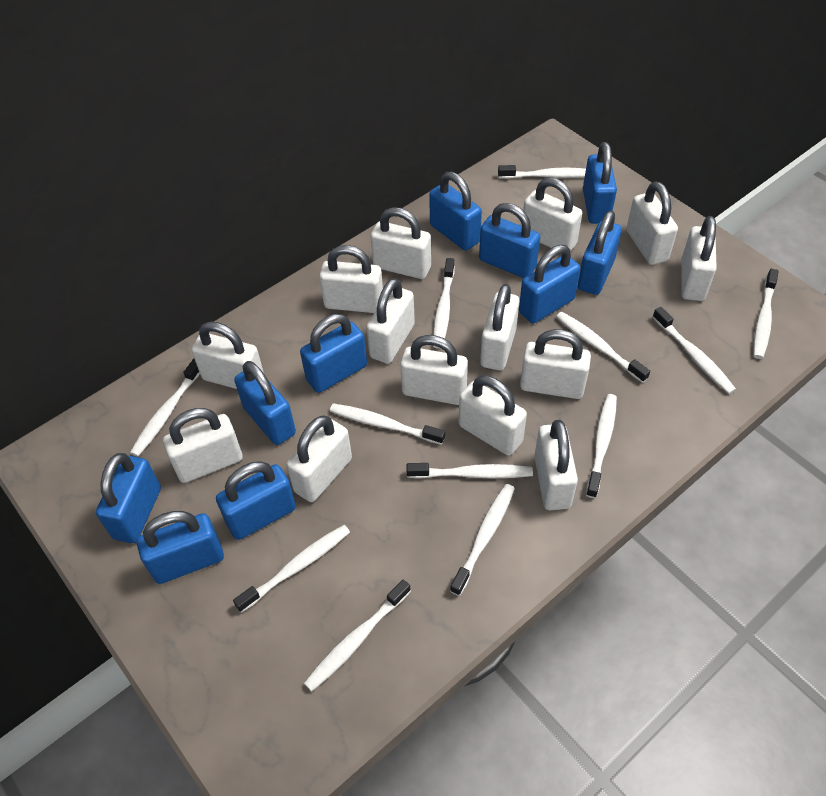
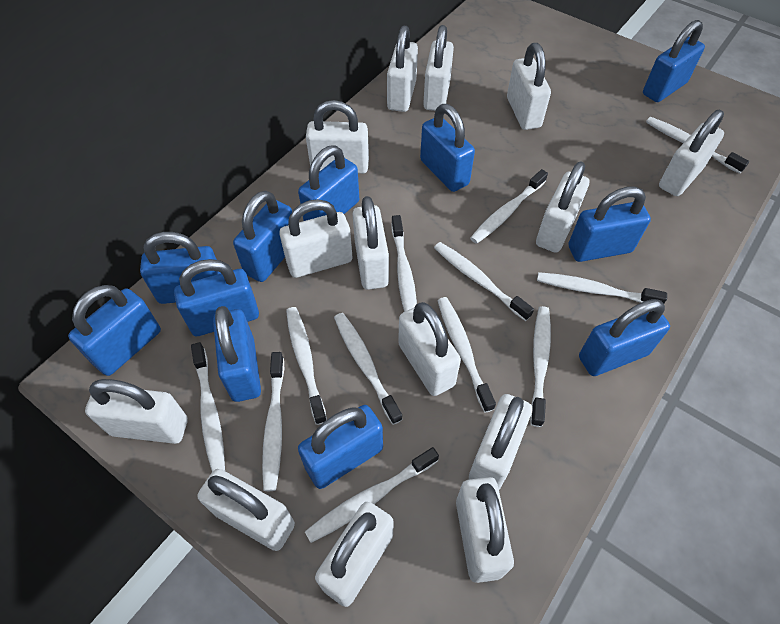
blue padlock: [96,453,161,543] [137,511,224,584] [216,461,296,540] [234,361,296,445] [300,314,367,393] [429,172,482,250] [479,203,540,278] [519,245,581,323] [578,211,622,295] [583,142,617,224] = 10 -> [68,285,161,376] [140,232,221,304] [174,259,259,336] [213,306,261,402] [233,191,292,282] [298,145,359,221] [298,405,383,489] [420,104,475,192] [569,187,651,262] [579,299,670,376] [643,20,705,102] = 11

